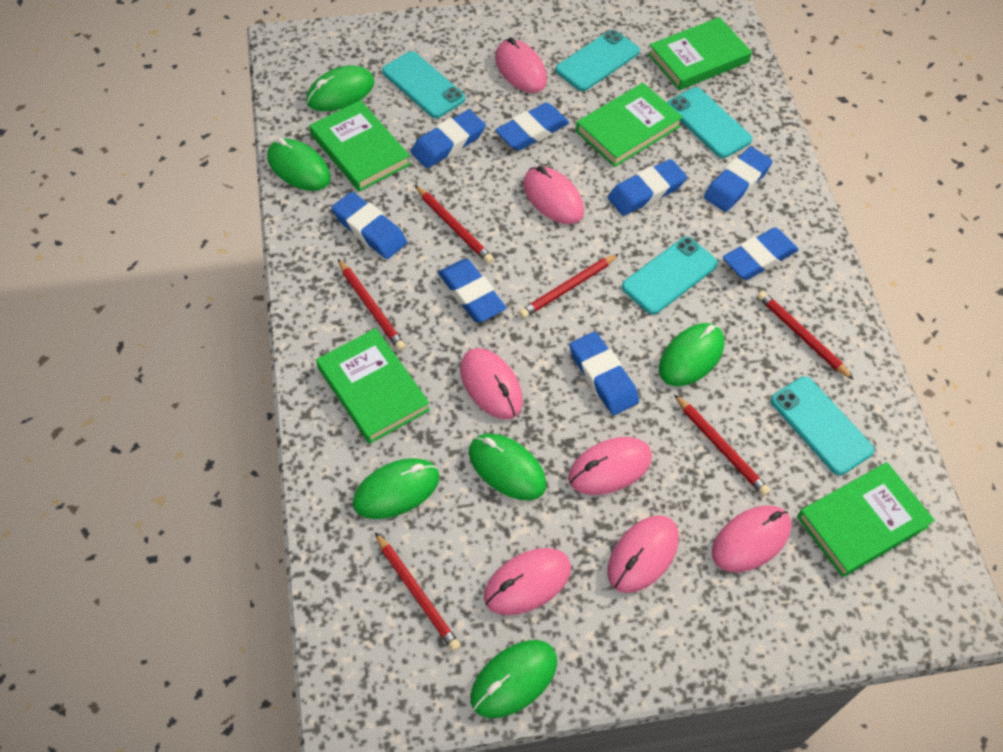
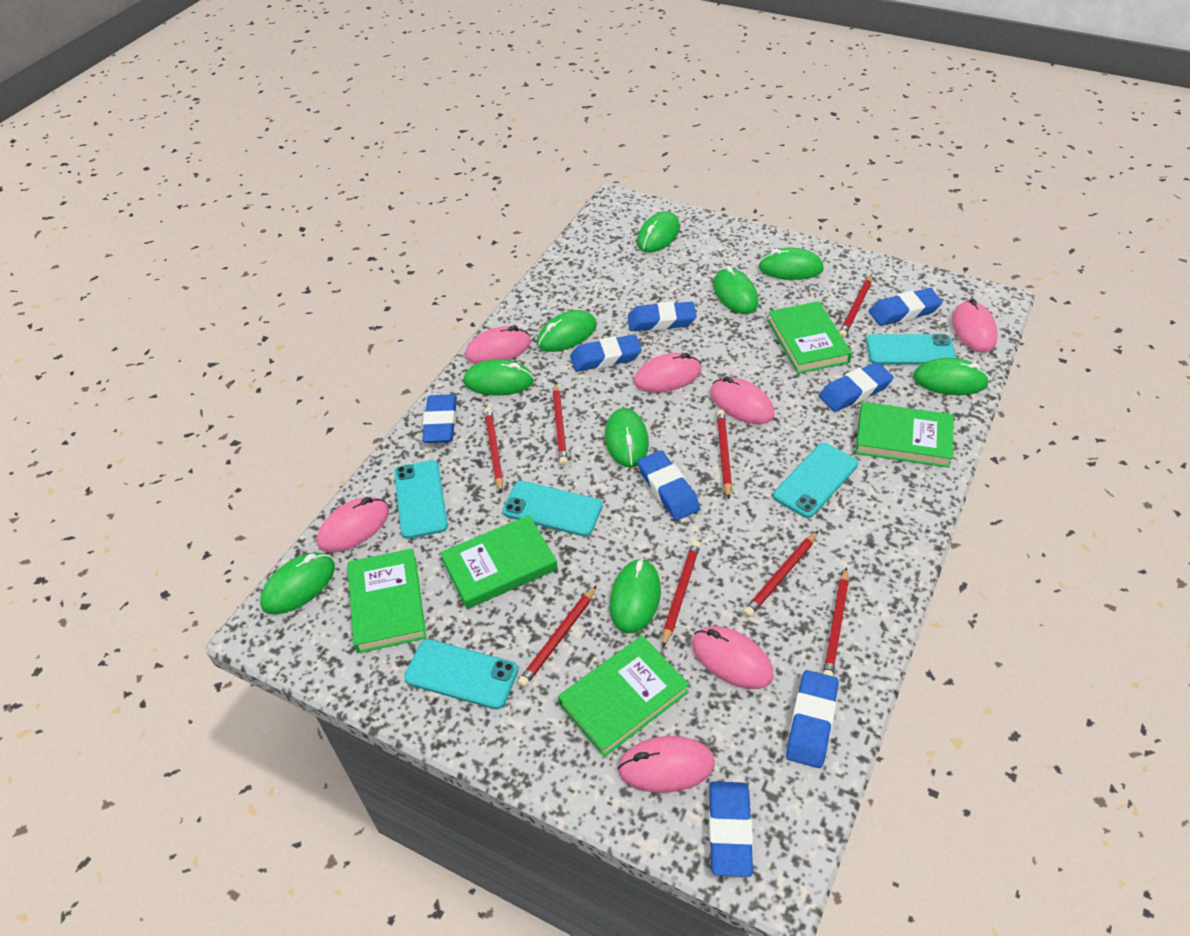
green mouse: [267,138,331,191] [306,66,374,111] [353,458,440,519] [469,434,546,501] [470,640,557,718] [659,323,724,386] = 6 -> [260,553,335,614] [464,359,534,396] [537,310,596,352] [605,408,649,467] [610,558,661,633] [637,211,680,253] [713,265,759,314] [758,247,824,280] [913,358,990,395] = 9
red pencil: [338,259,406,351] [375,532,461,651] [415,185,494,264] [519,254,619,318] [674,394,770,496] [757,291,854,380] = 6 -> [484,407,503,493] [518,585,597,687] [553,382,568,466] [662,540,700,647] [717,410,732,499] [743,531,818,617] [823,567,849,676] [839,275,872,338] = 8

